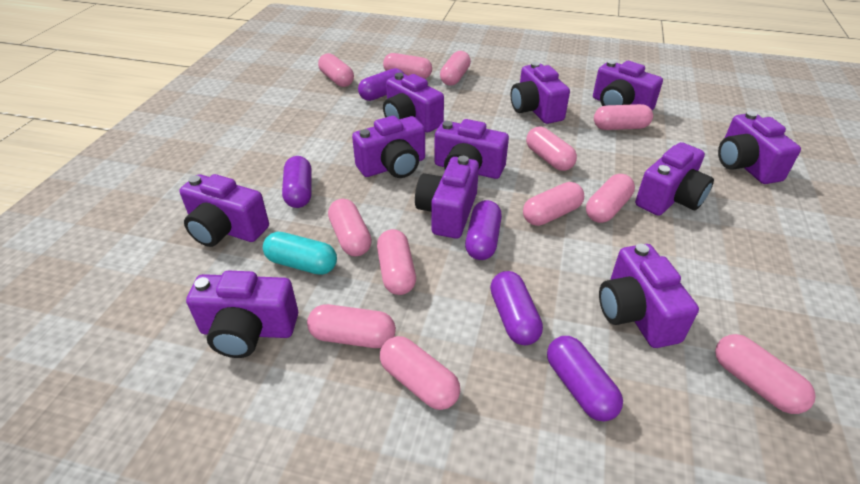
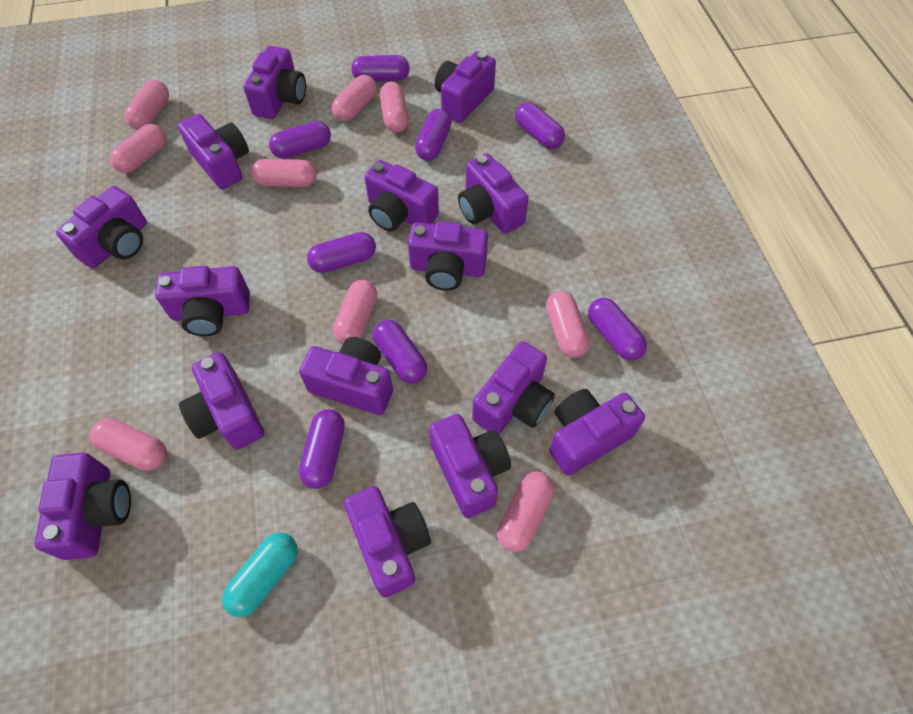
pink capsule: [307,304,396,348] [318,53,354,87] [328,199,372,256] [377,229,416,295] [380,336,460,410] [383,53,432,79] [440,51,471,86] [523,182,584,226] [526,127,577,171] [586,174,635,223] [594,104,653,130] [715,334,816,414] = 12 -> [90,418,167,471] [110,124,167,173] [124,80,169,130] [251,159,317,187] [332,75,377,122] [333,280,377,344] [380,82,409,133] [497,471,554,552] [546,291,590,358] = 9
purple camera: [179,174,269,247] [186,271,298,358] [352,116,425,178] [383,73,444,133] [415,156,479,239] [434,119,509,179] [510,62,570,124] [593,60,663,110] [599,244,699,348] [635,142,714,216] [718,111,801,184] = 11 -> [34,453,131,560] [56,186,147,268] [155,266,250,336] [178,114,249,189] [179,352,264,450] [243,46,306,119] [299,337,393,415] [344,486,431,597] [364,160,439,232] [408,221,488,291] [429,414,511,518] [435,51,496,123] [458,153,528,234] [472,341,555,434] [549,389,645,476] = 15
purple capsule: [282,156,312,208] [358,68,404,101] [465,200,502,260] [490,271,543,345] [547,336,623,421] = 5 -> [269,121,331,159] [299,409,345,489] [307,232,376,273] [351,55,410,82] [373,320,427,384] [415,109,451,161] [515,102,565,149] [588,298,647,361] = 8

